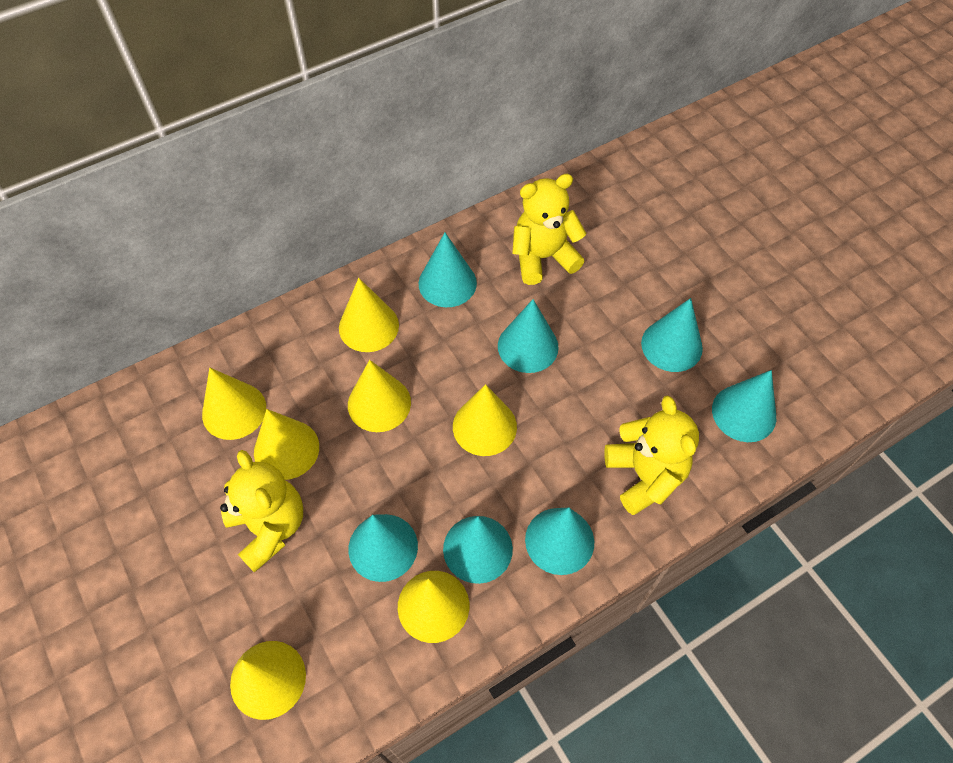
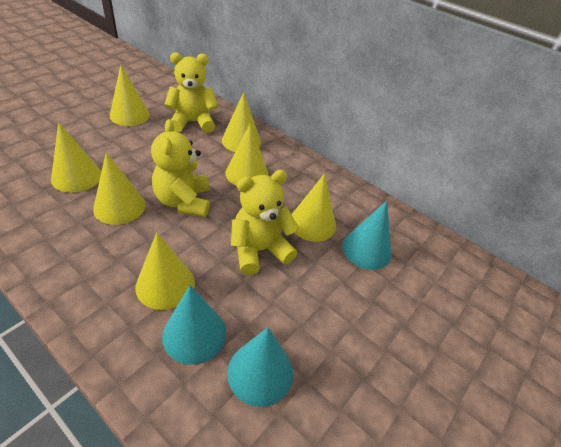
turquoise cone: [348,514,418,582] [419,233,477,307] [443,516,513,584] [498,299,559,373] [525,508,594,575] [641,298,703,372] [712,370,776,442] = 7 -> [162,285,226,365] [227,327,293,407] [342,201,391,270] = 3

